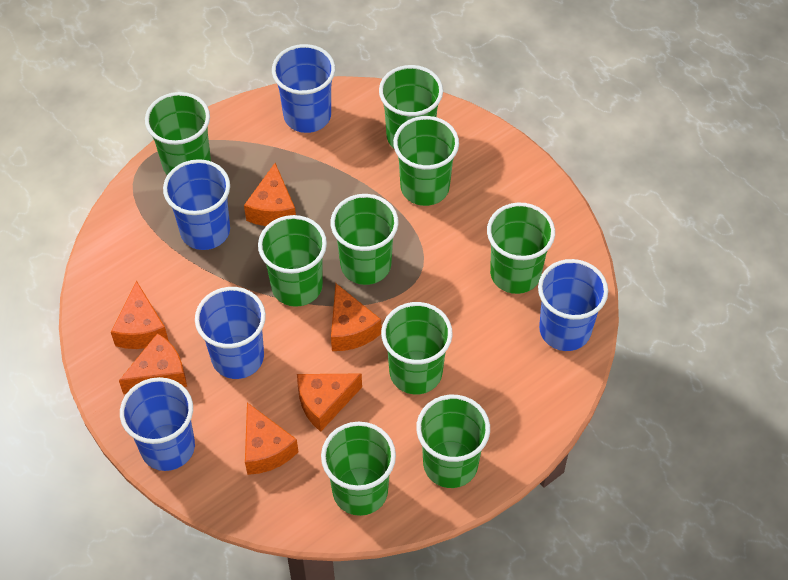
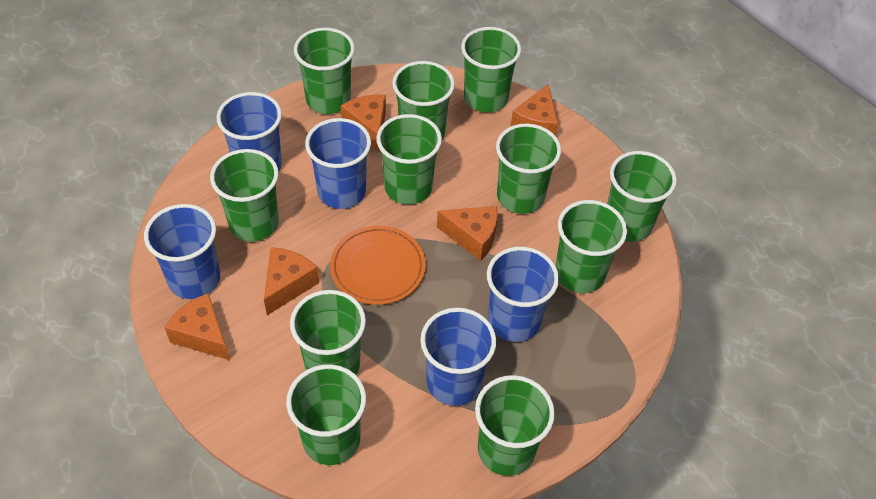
green cup: [145,92,211,175] [258,215,327,307] [321,422,396,516] [330,194,399,285] [379,65,443,148] [381,302,453,394] [393,116,459,206] [416,395,490,488] [487,203,555,294] = 9 -> [210,149,279,242] [286,364,366,465] [290,290,366,375] [294,28,355,114] [376,114,442,204] [392,61,455,140] [461,27,521,113] [475,375,555,476] [496,123,561,214] [555,200,627,293] [607,151,677,242] = 11
orange cheese: [111,281,169,349] [119,333,187,394] [244,163,296,226] [245,403,298,475] [297,374,362,432] [331,284,381,351] = 6 -> [164,293,230,360] [264,247,319,315] [341,95,386,153] [437,206,498,261] [511,84,558,136] = 5
orange plate: none = 0 -> [330,226,426,305] = 1

